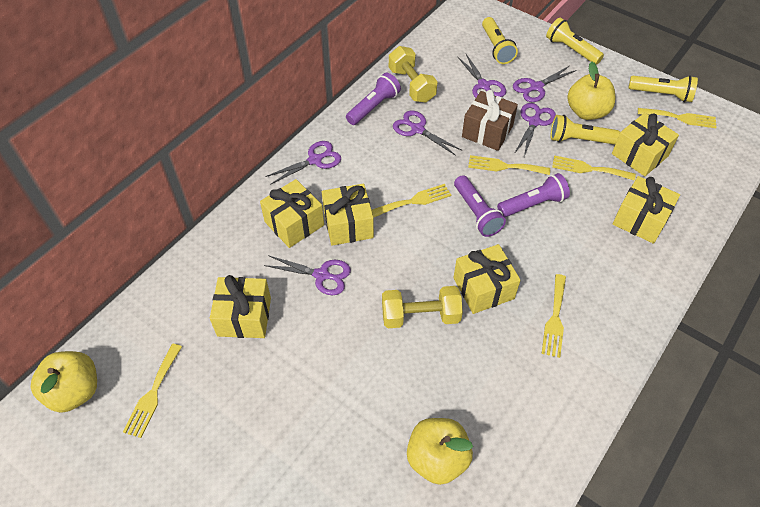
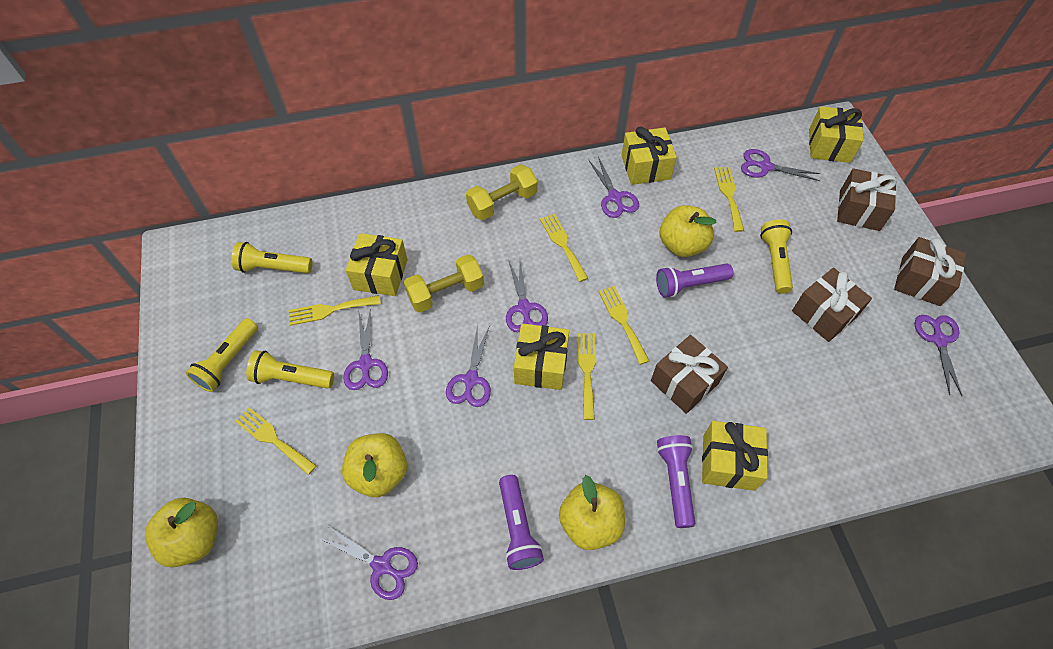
brown gift: [462,90,518,151] = 1 -> [651,335,728,414] [792,268,872,342] [837,168,897,231] [894,237,966,306] = 4
purple scissors: [264,255,351,295] [265,141,341,185] [393,111,461,156] [457,54,506,98] [513,66,577,102] [514,103,556,157] = 6 -> [319,525,418,600] [343,309,388,390] [446,325,491,407] [506,261,548,332] [589,157,639,218] [741,149,821,181] [914,315,962,396] = 7
yellow apple: [31,351,97,413] [407,418,473,485] [567,61,615,120] = 3 -> [145,498,218,567] [342,433,407,497] [559,475,625,550] [660,205,717,257] = 4
yellow gift: [210,275,271,338] [260,179,324,248] [322,184,374,246] [453,244,521,314] [612,113,679,176] [613,176,680,244] = 6 -> [346,233,408,296] [514,323,569,390] [621,126,677,185] [702,421,768,491] [809,106,864,163] = 5

